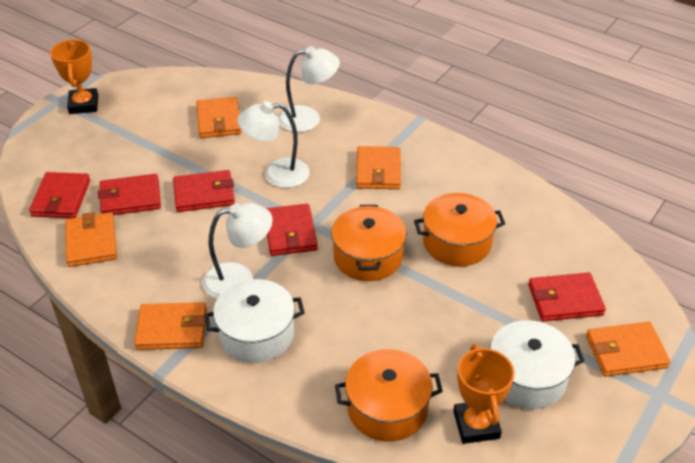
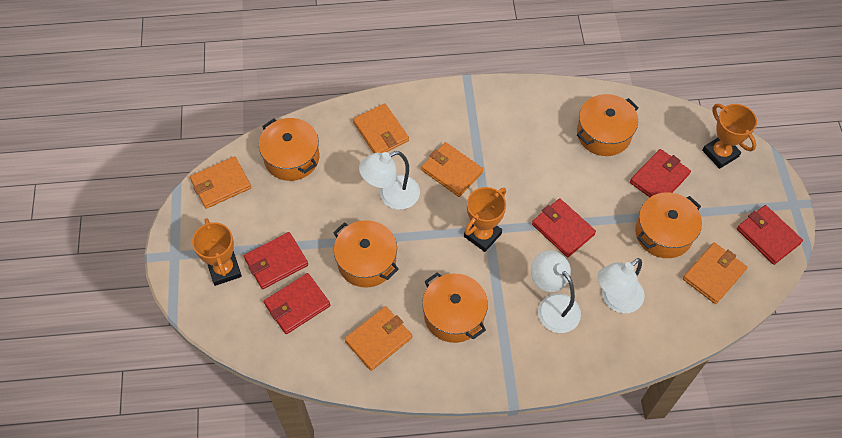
orange pot: [331,205,406,281] [335,349,443,442] [414,193,505,266] = 3 -> [259,118,320,181] [333,220,399,287] [422,272,488,343] [577,94,639,156] [635,193,702,258] = 5
orange trophy: [50,40,98,114] [453,344,515,444] = 2 -> [192,218,242,286] [464,187,506,252] [702,104,757,169] = 3
white pot: [204,279,305,363] [490,320,585,409] = 2 -> none = 0

